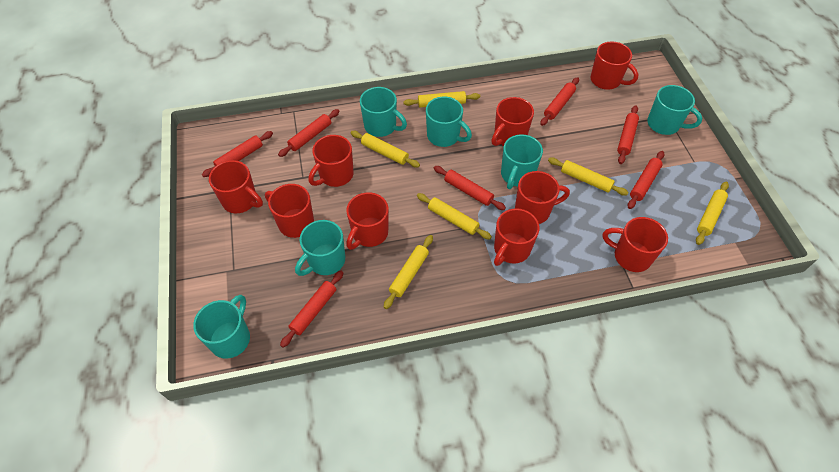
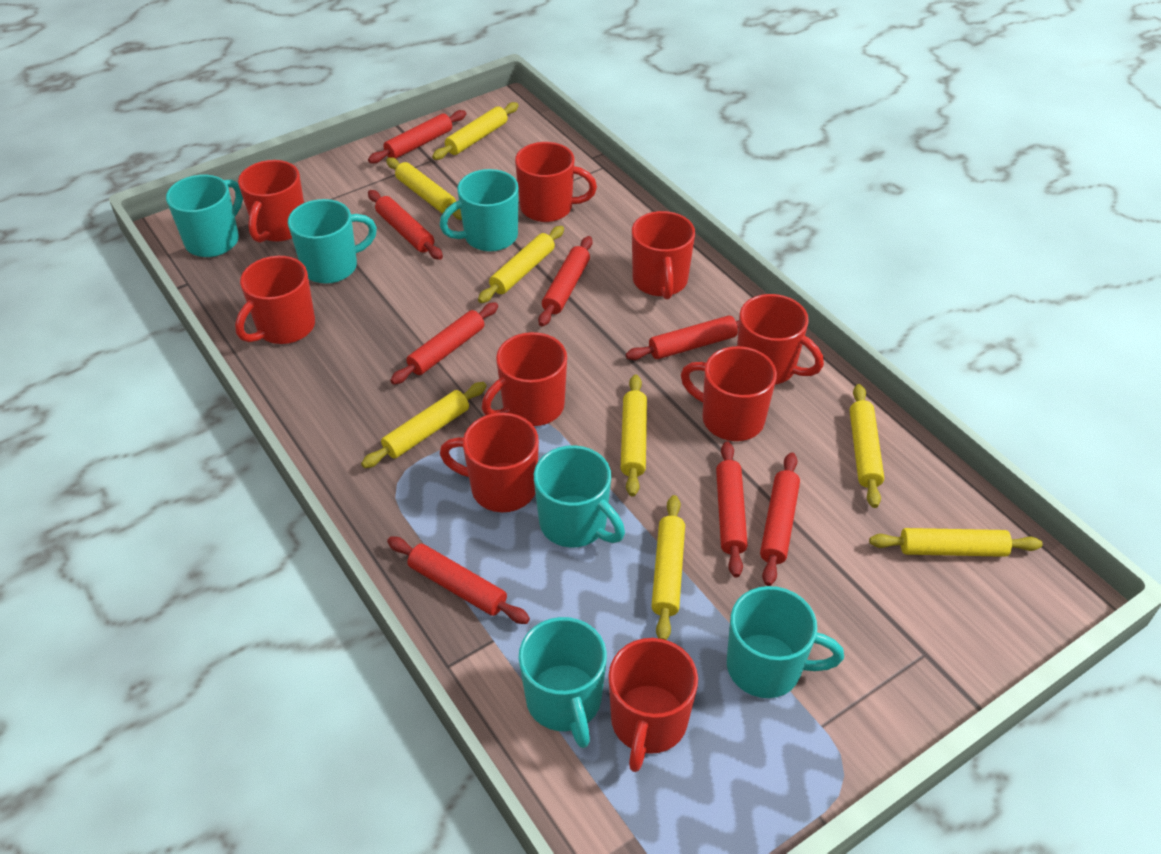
red rolling pin: [202,131,273,177] [278,109,340,157] [280,271,343,347] [434,166,506,210] [540,77,579,126] [617,105,639,164] [628,151,665,209] = 7 -> [368,110,466,163] [368,190,443,260] [387,537,530,624] [390,302,498,385] [538,236,593,327] [626,315,739,360] [716,441,748,577] [760,452,800,586] = 8
yellow rolling pin: [351,131,420,167] [384,235,433,309] [403,91,480,108] [417,193,492,240] [548,157,629,195] [696,182,729,245] = 6 -> [361,382,487,468] [386,157,462,220] [432,102,519,160] [478,226,564,303] [621,374,647,497] [651,495,685,640] [850,384,884,508] [869,528,1043,557] = 8

